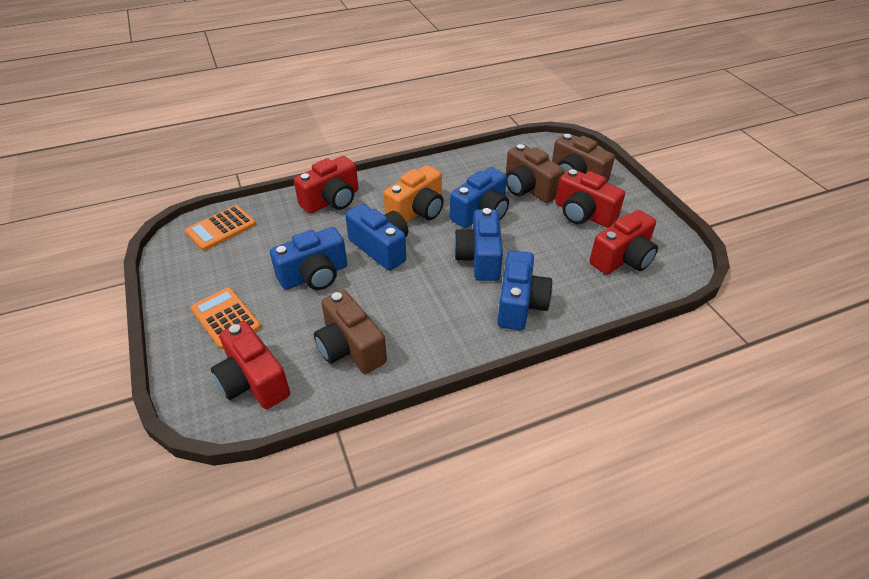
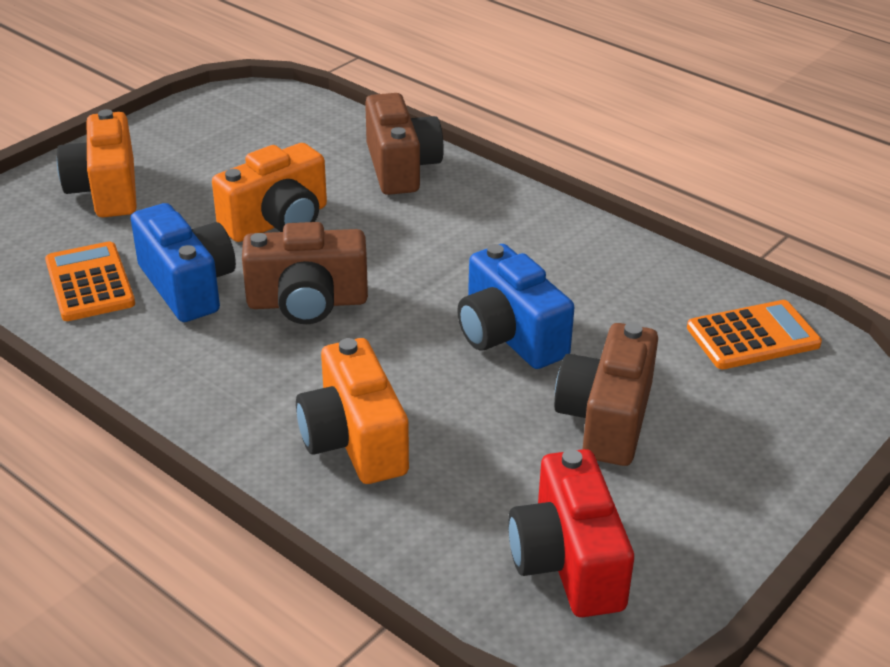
blue camera: [270,227,347,290] [345,204,408,271] [450,167,509,228] [454,208,503,281] [497,250,553,330] = 5 -> [131,203,236,322] [457,244,574,369] = 2
orange camera: [384,165,444,223] = 1 -> [57,109,137,217] [212,143,327,242] [296,338,409,484] = 3
red camera: [211,321,290,409] [294,156,358,214] [555,169,625,228] [589,210,658,275] = 4 -> [508,449,634,617] = 1

